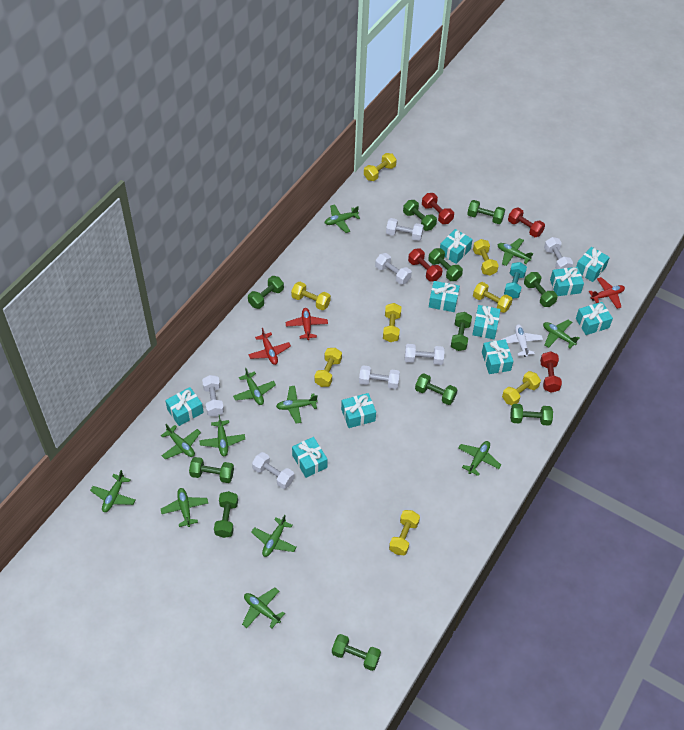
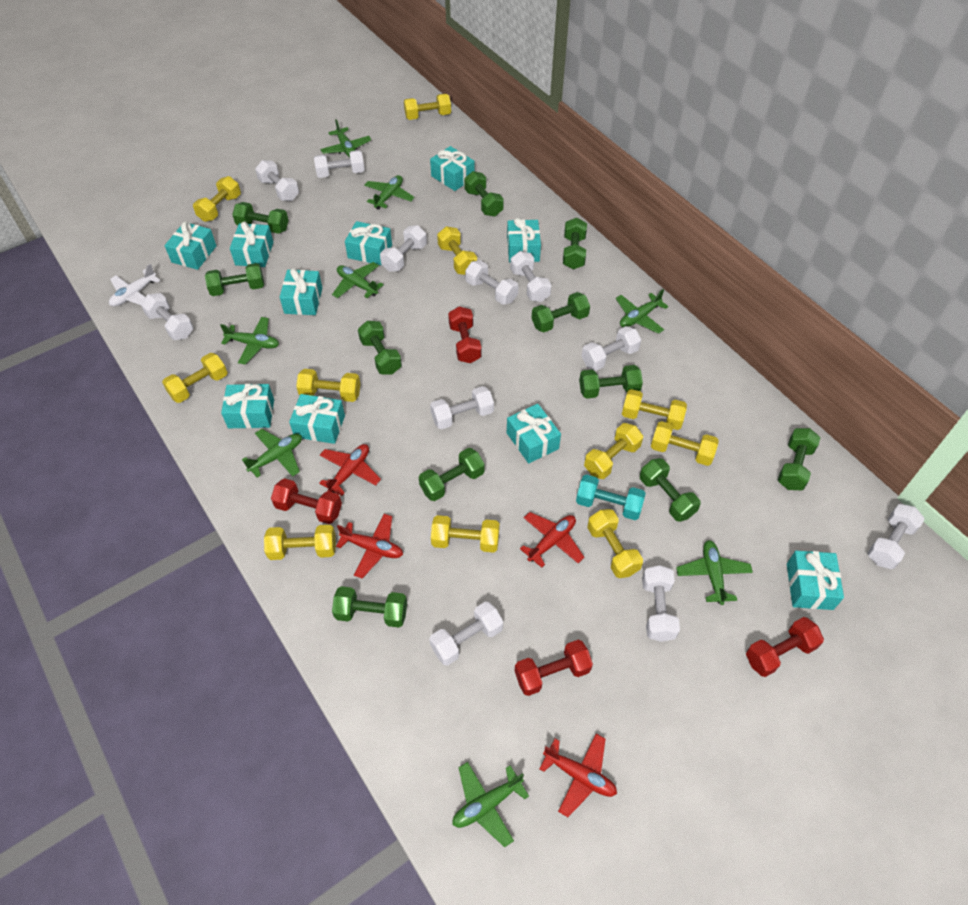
green plane: [90,470,135,512] [161,424,201,459] [161,488,208,527] [199,415,245,456] [233,368,276,405] [242,588,285,628] [251,515,297,557] [276,386,318,423] [325,204,360,233] [458,441,501,476] [498,238,533,266] [543,320,579,348] = 12 -> [220,317,279,365] [242,429,302,478] [321,119,371,157] [332,262,384,298] [364,175,415,210] [452,762,529,847] [616,289,669,334] [676,540,753,605] = 8
red plane: [248,328,291,365] [286,308,328,340] [589,277,625,309] = 3 -> [319,444,381,496] [336,514,403,579] [520,512,584,568] [539,734,617,817] = 4
white dumbbell: [202,375,224,417] [252,452,294,489] [359,365,400,389] [375,253,412,285] [386,218,424,241] [405,344,445,365] [544,237,573,269] = 7 -> [141,293,193,340] [255,160,299,201] [314,150,365,178] [380,225,427,272] [429,602,503,666] [430,386,494,429] [465,260,519,305] [510,251,551,302] [581,326,641,371] [642,565,680,642] [868,504,925,569] = 11
yellow dumbbell: [291,282,331,310] [314,348,342,387] [364,153,397,181] [383,303,401,342] [389,510,420,555] [473,239,499,276] [473,282,513,313] [502,371,541,406] = 8 -> [162,353,228,403] [193,176,241,222] [264,525,336,560] [296,369,360,402] [404,94,451,120] [431,515,500,553] [437,227,477,275] [584,423,643,479] [587,509,643,578] [622,389,687,430] [651,421,719,466] = 11

